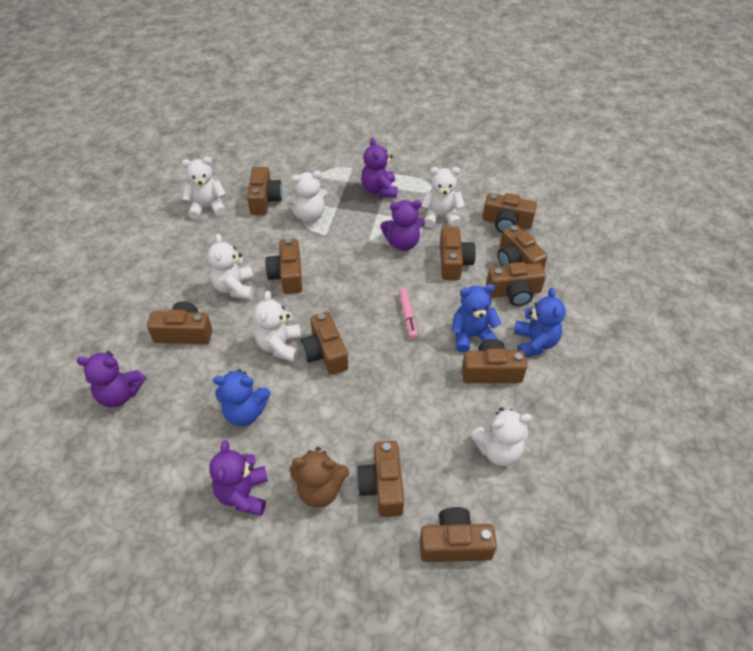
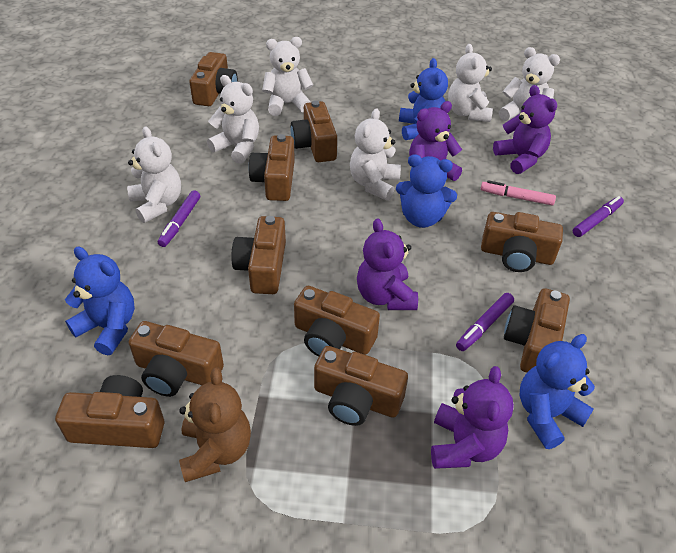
blue teddy bear: [213,369,270,426] [451,284,502,353] [514,288,566,357] = 3 -> [65,247,135,355] [396,154,457,228] [399,58,448,140] [520,334,595,449] = 4
brown camera: [147,301,212,344] [247,167,282,215] [265,238,302,294] [301,312,348,375] [357,441,404,517] [420,507,497,562] [440,227,476,280] [462,339,527,383] [483,193,537,233] [486,262,546,306] [498,225,548,269] = 11 -> [55,375,164,448] [129,321,224,397] [189,52,238,106] [231,216,286,294] [249,134,295,201] [291,100,337,162] [294,286,380,356] [314,346,408,426] [481,212,563,272] [504,288,570,373] = 10
purple marker: none = 0 -> [158,190,200,247] [456,293,514,351] [573,196,624,237] = 3

